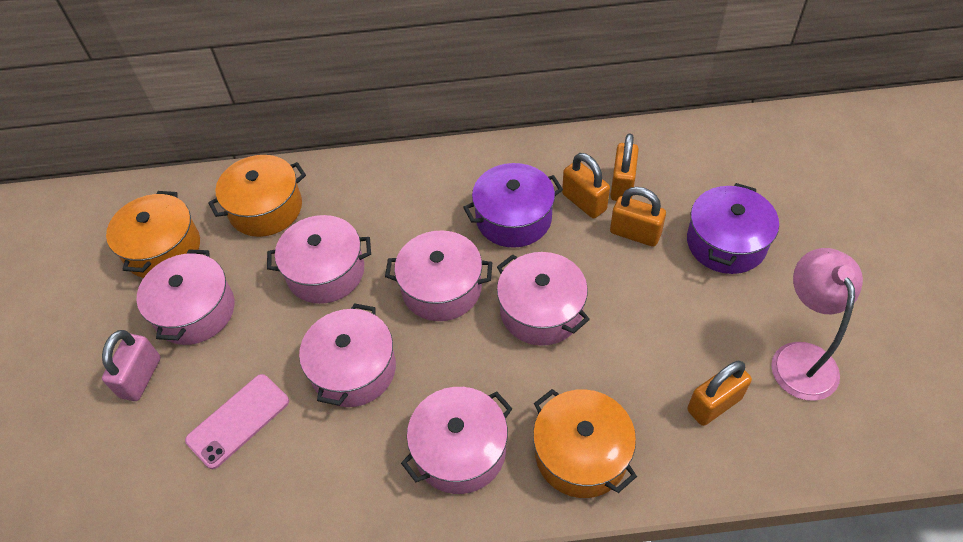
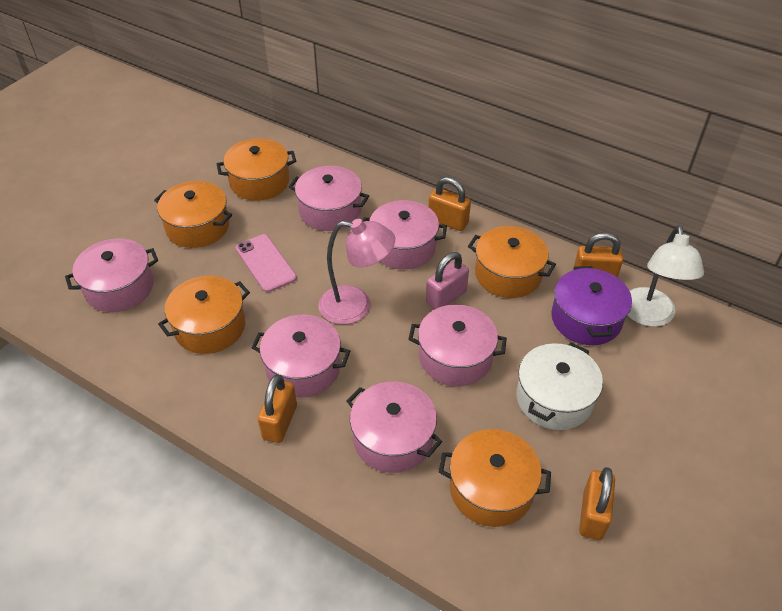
orange pot: [106,191,200,278] [208,155,306,237] [533,389,637,498] = 3 -> [154,181,232,248] [158,276,250,354] [217,138,296,201] [439,429,551,527] [468,226,556,298] = 5
purple pot: [463,163,563,248] [687,183,779,274] = 2 -> [551,266,632,345] = 1
white lamp: none = 0 -> [628,225,704,327] = 1
white pot: none = 0 -> [516,343,603,430] = 1

